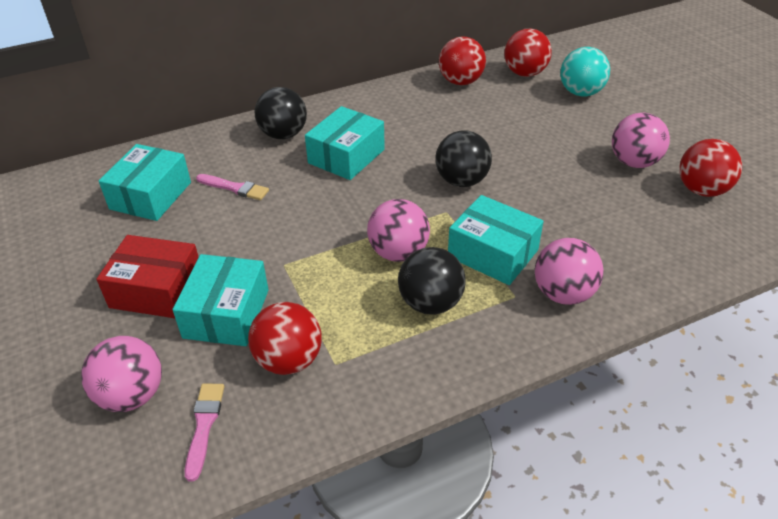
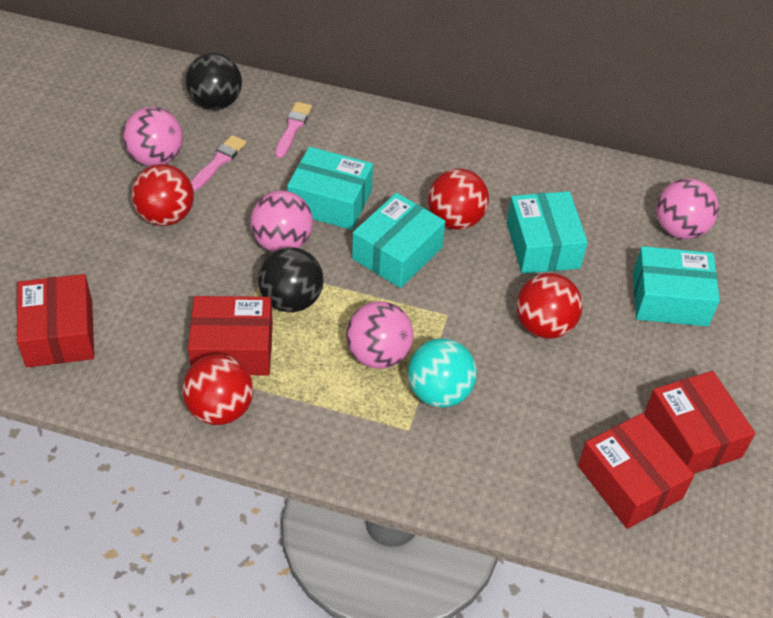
black ball: [254,87,307,139] [398,247,466,315] [435,131,492,187] = 3 -> [185,53,242,110] [258,247,324,312] = 2
red box: [96,235,199,318] = 1 -> [17,274,94,367] [188,296,273,376] [578,413,694,529] [644,371,755,474] = 4

